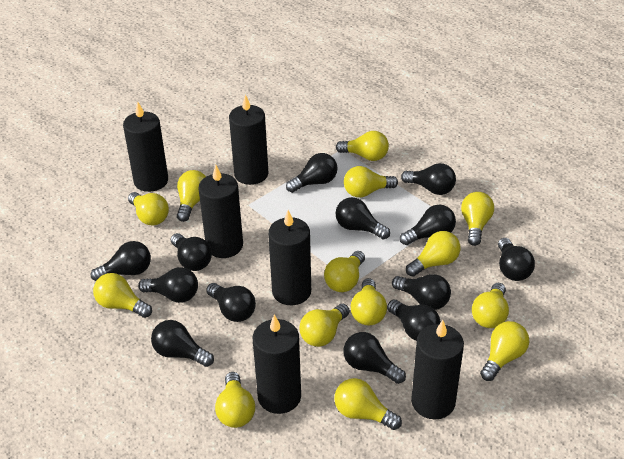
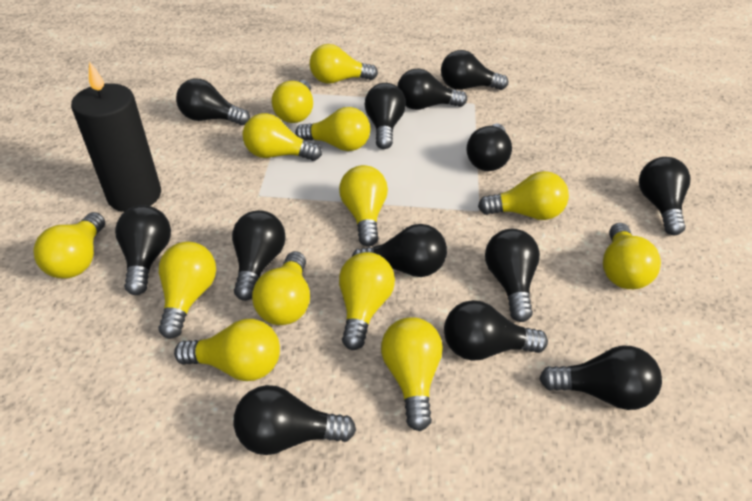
black candle: [123,101,168,192] [198,165,243,258] [229,94,269,185] [253,314,301,414] [268,210,311,305] [411,320,464,419] = 6 -> [71,61,161,212] = 1
yellow light bulb: [93,273,152,318] [128,192,169,225] [177,170,206,222] [215,372,255,428] [299,304,350,347] [324,251,365,292] [334,378,402,430] [336,131,389,161] [344,166,398,198] [351,278,387,325] [406,231,460,277] [461,192,494,246] [472,283,509,328] [480,321,530,381] = 14 -> [33,212,105,278] [158,242,216,339] [174,319,280,381] [243,113,322,161] [252,251,310,325] [272,80,313,123] [295,107,370,151] [310,44,378,84] [339,165,388,247] [339,252,395,350] [381,317,442,431] [478,171,569,220] [603,223,661,289] = 13

